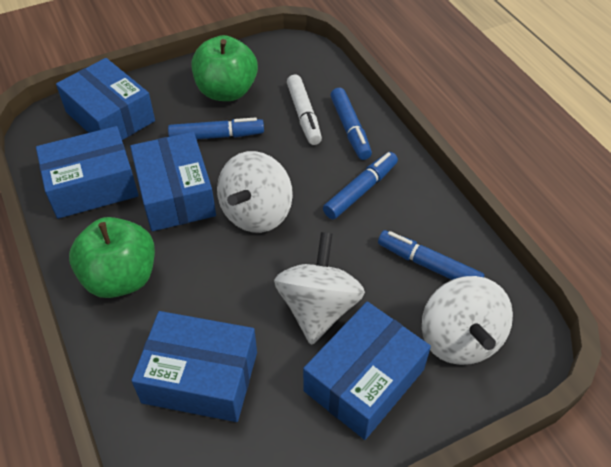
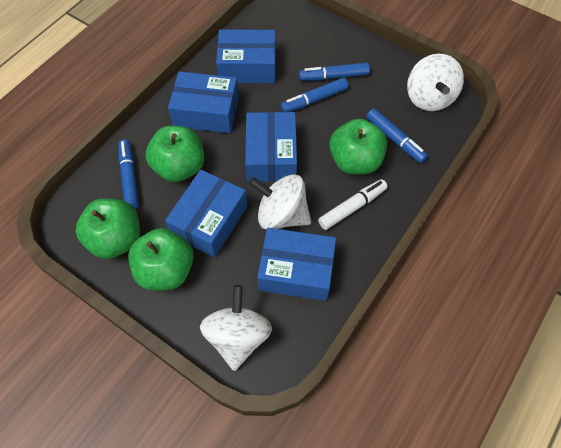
green apple: [69,217,155,298] [192,35,258,101] = 2 -> [75,198,140,259] [128,228,194,290] [146,126,204,182] [329,119,387,174] = 4

